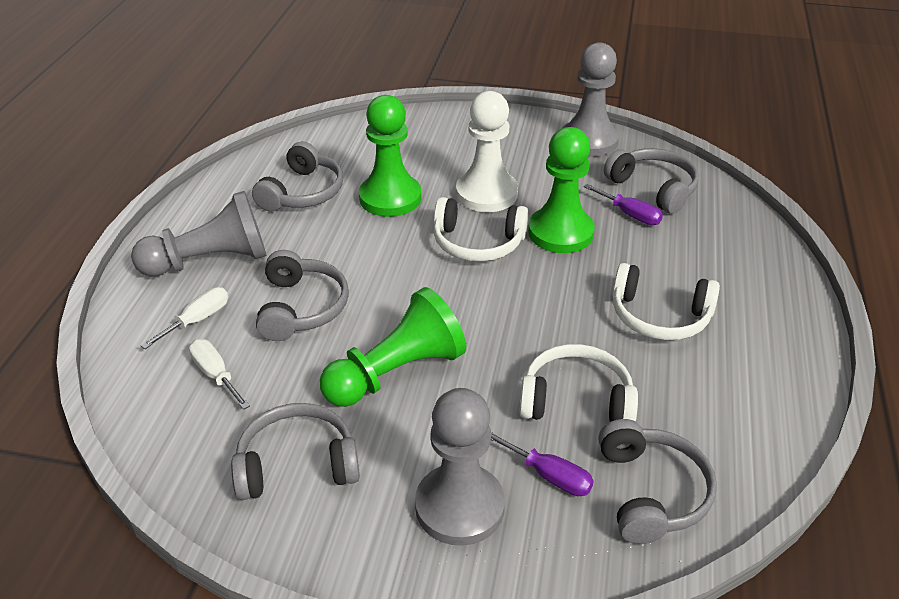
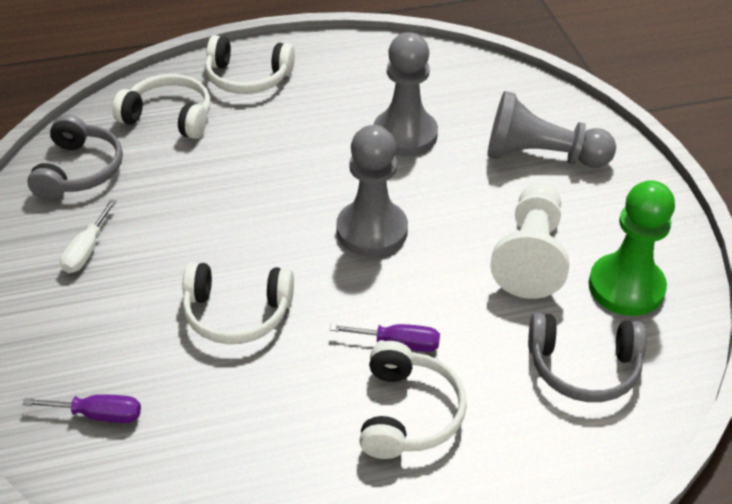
green pawn: [320,287,466,407] [359,95,421,217] [528,127,595,253] = 3 -> [589,180,675,316] = 1
grey headphones: [231,403,360,500] [252,142,343,212] [256,250,349,341] [598,419,717,544] [604,148,699,214] = 5 -> [27,114,123,200] [528,313,646,402] = 2
white headphones: [433,197,528,262] [519,344,638,422] [612,263,720,340] = 3 -> [112,74,210,139] [182,262,294,344] [205,35,295,94] [359,341,467,459] = 4
white screwdriver: [140,287,228,349] [189,339,250,410] = 2 -> [60,199,117,273] = 1

